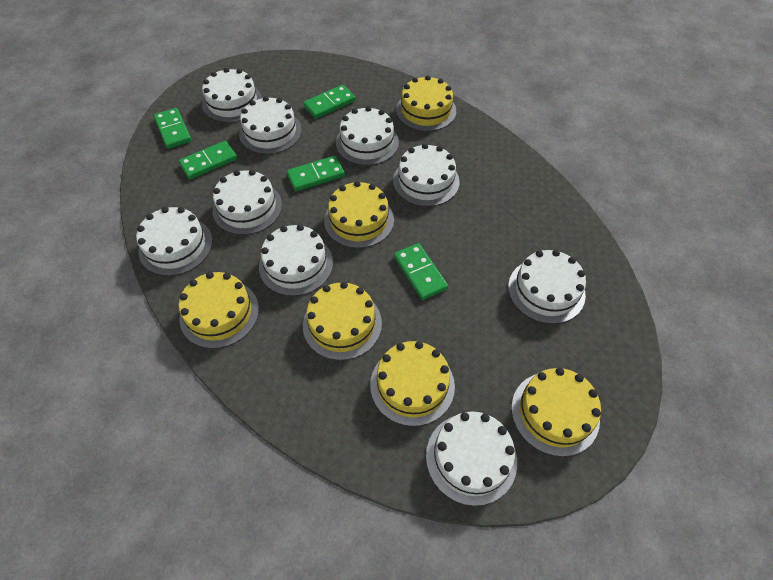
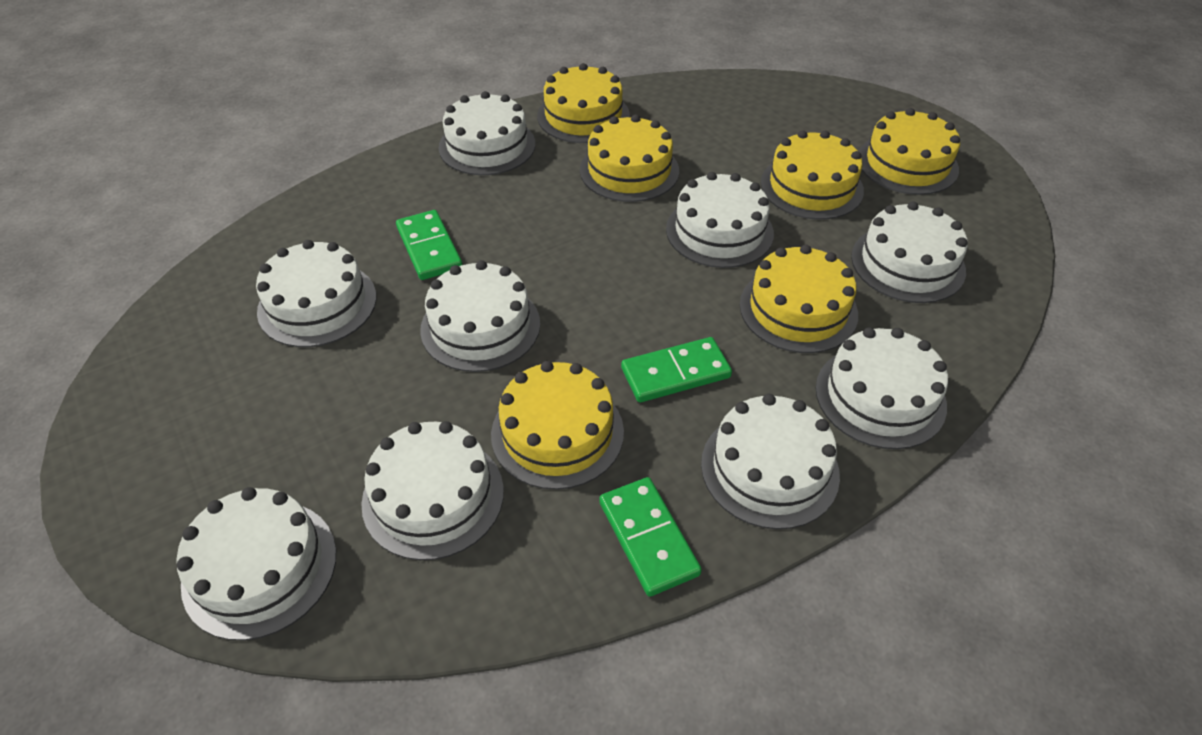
green domino: [154,108,191,149] [179,141,237,179] [287,156,345,191] [303,85,356,119] [394,243,448,300] = 5 -> [396,210,463,280] [599,477,702,597] [621,337,732,403] = 3

